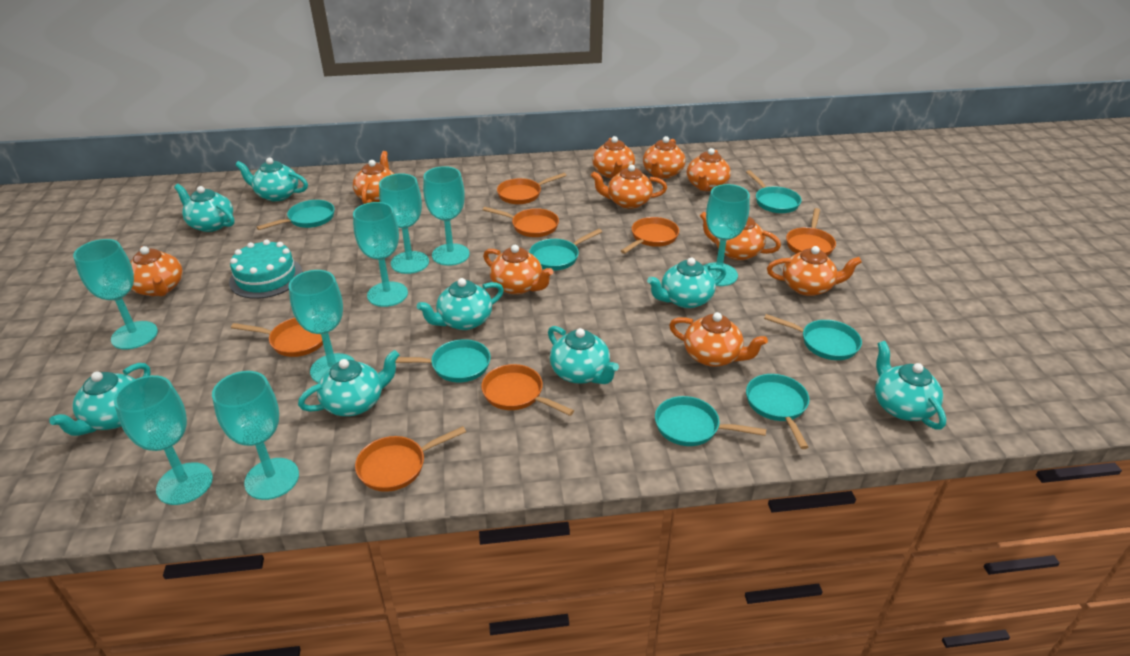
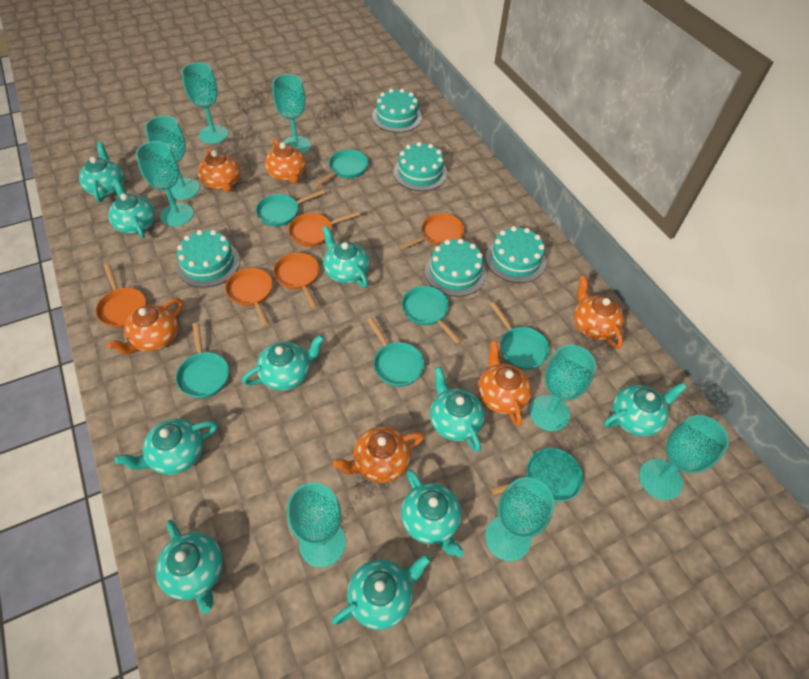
orange pan: [231,318,323,357] [355,426,466,492] [481,364,574,416] [483,207,559,237] [497,173,567,204] [621,217,679,254] [786,208,836,256] = 7 -> [95,264,146,328] [225,268,273,327] [273,252,319,309] [288,211,360,247] [399,213,465,249] = 5
orange teapot: [130,246,183,296] [353,151,394,204] [483,245,553,295] [591,164,667,209] [593,136,635,179] [643,136,686,179] [669,312,768,367] [687,148,731,191] [700,212,781,260] [767,246,862,296] = 10 -> [107,298,183,355] [198,147,241,192] [265,139,306,184] [333,426,425,483] [478,341,532,427] [574,275,624,349] = 6
turquoise cake: [229,239,302,299] = 1 -> [176,230,240,288] [372,89,422,133] [393,142,447,191] [425,239,486,297] [486,226,546,283] = 5
turquoise teapot: [49,363,151,436] [174,184,235,232] [235,158,308,202] [298,350,400,416] [417,278,504,330] [548,326,619,384] [647,258,726,308] [875,341,946,430] = 8 -> [79,142,125,202] [108,179,156,238] [115,419,218,475] [156,520,223,614] [242,335,324,391] [322,226,369,288] [332,554,431,630] [401,469,464,557] [430,367,485,452] [604,383,687,437] = 10

